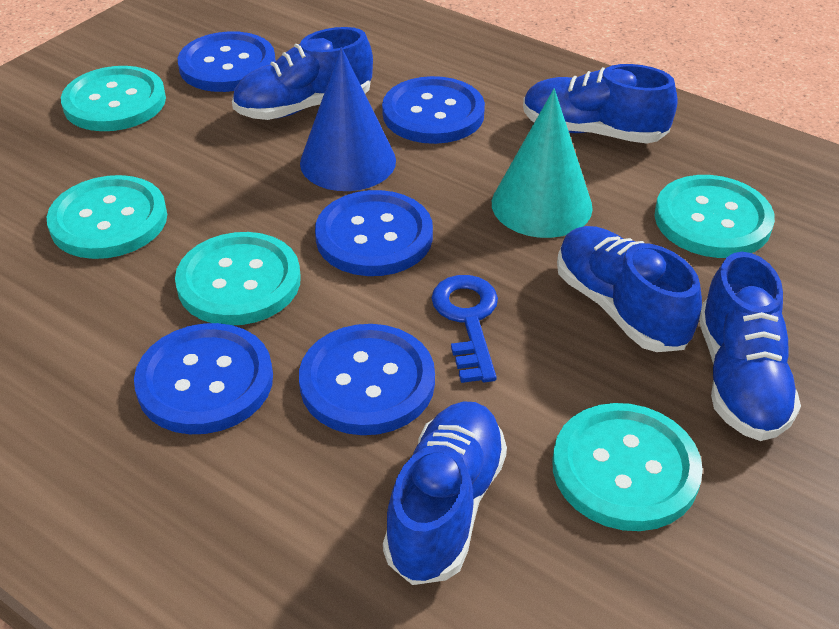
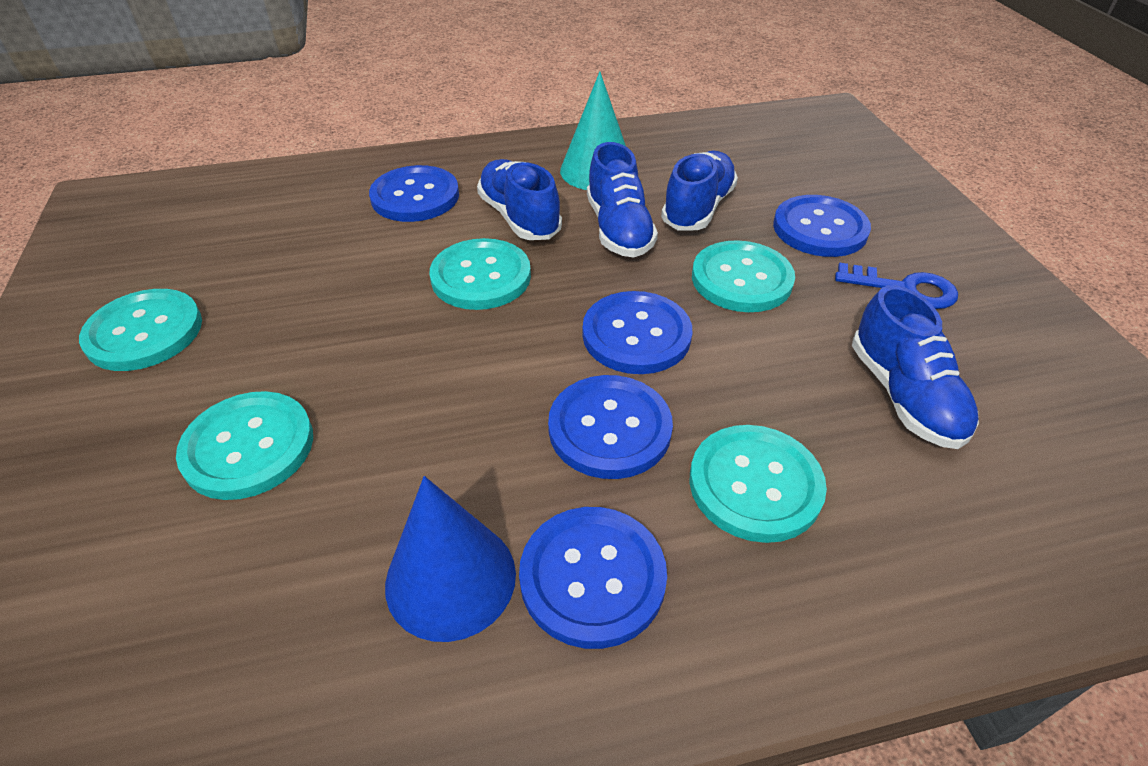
blue shoe: [232,27,373,120] [383,402,507,585] [523,64,677,144] [557,226,702,352] [699,252,801,441] = 5 -> [477,159,562,240] [587,142,658,257] [661,151,738,231] [852,285,979,449] = 4

